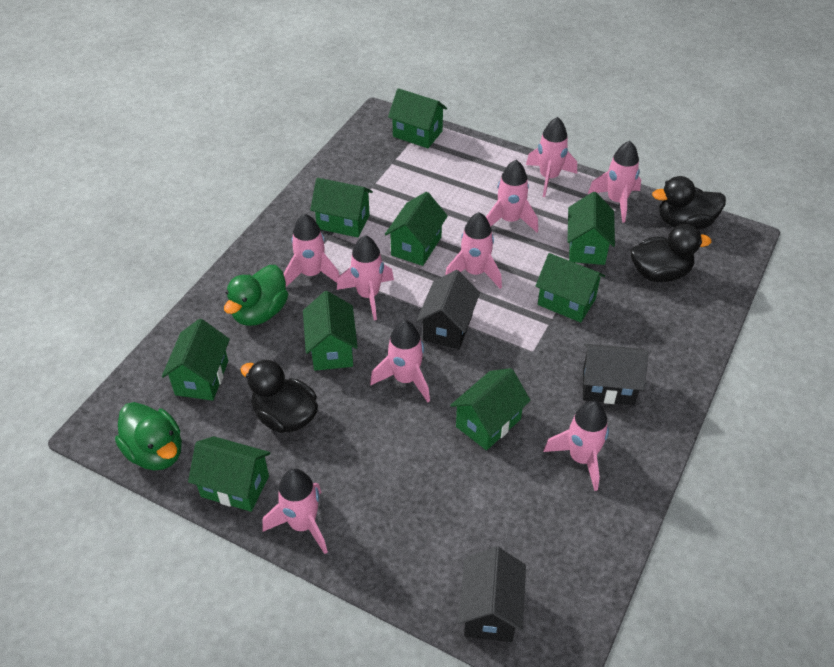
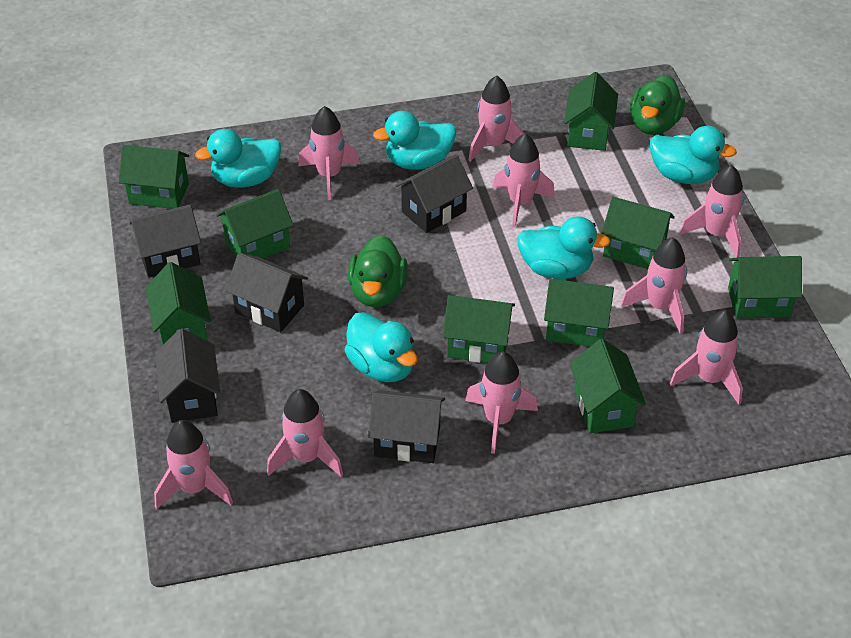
black duck: [241,359,318,433] [630,224,711,282] [652,176,726,229] = 3 -> none = 0
black house: [417,270,480,349] [458,546,526,642] [583,344,649,405] = 3 -> [129,205,201,278] [155,329,220,423] [225,253,308,332] [368,390,445,463] [395,154,473,233] = 5
turquoise duck: none = 0 -> [195,129,281,188] [345,312,418,382] [373,111,456,170] [517,216,610,279] [650,126,737,184] = 5

